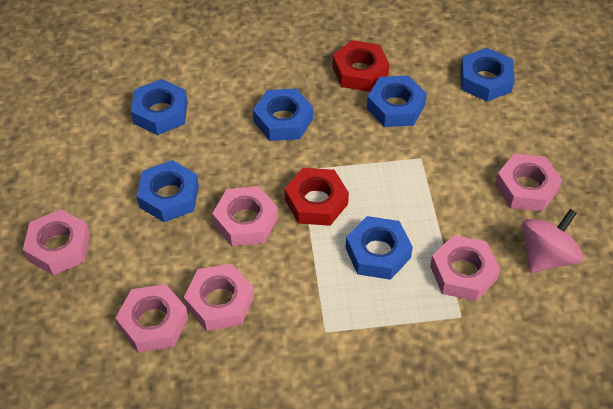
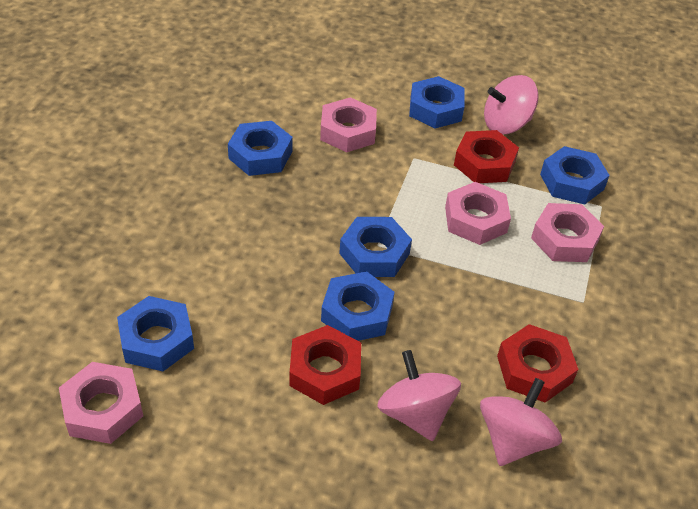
pink nut: [23,209,90,275] [115,284,188,353] [184,264,254,331] [212,186,278,246] [430,235,500,301] [495,153,562,212] = 6 -> [59,362,143,444] [320,97,377,152] [445,182,511,245] [531,203,604,262] = 4
pink spinning top: [522,209,583,273] = 1 -> [377,350,461,441] [480,378,562,466] [484,75,539,134] = 3
red nut: [285,168,349,226] [332,40,390,92] = 2 -> [289,325,361,405] [454,130,519,183] [497,324,578,403] = 3

